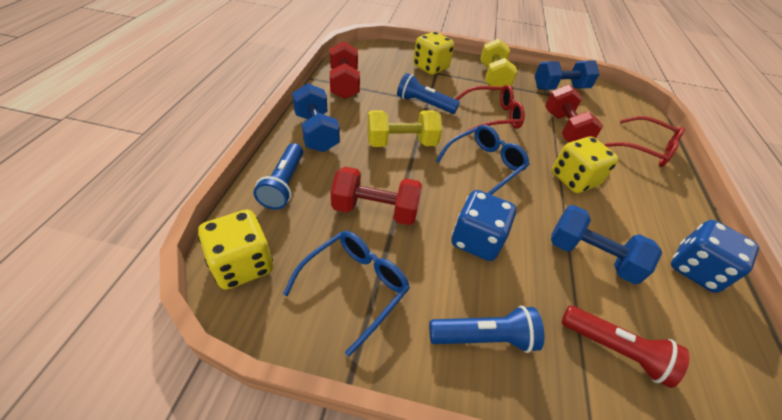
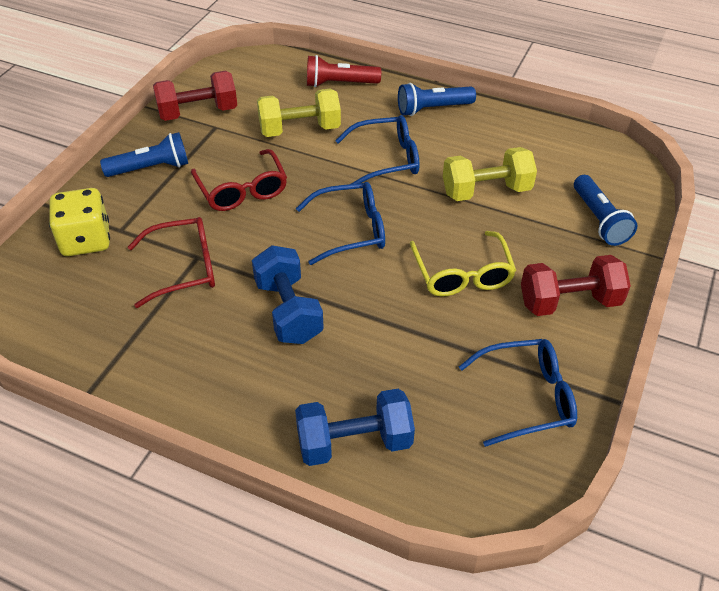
blue dice: [451,190,516,261] [671,220,759,293] = 2 -> none = 0
blue dumbbell: [292,83,340,152] [535,60,599,90] [551,205,663,284] = 3 -> [252,245,324,344] [295,389,415,466] = 2
blue glasses: [283,231,410,356] [436,125,529,195] = 2 -> [296,182,385,265] [335,115,419,184] [459,339,577,447] = 3
red dumbbell: [330,41,360,99] [331,167,422,225] [545,85,603,142] = 3 -> [153,71,237,121] [521,255,631,316] = 2
yellow dice: [198,209,273,290] [413,32,454,75] [552,136,619,193] = 3 -> [49,188,110,256] = 1
yellow glasses: none = 0 -> [410,231,516,296] = 1

